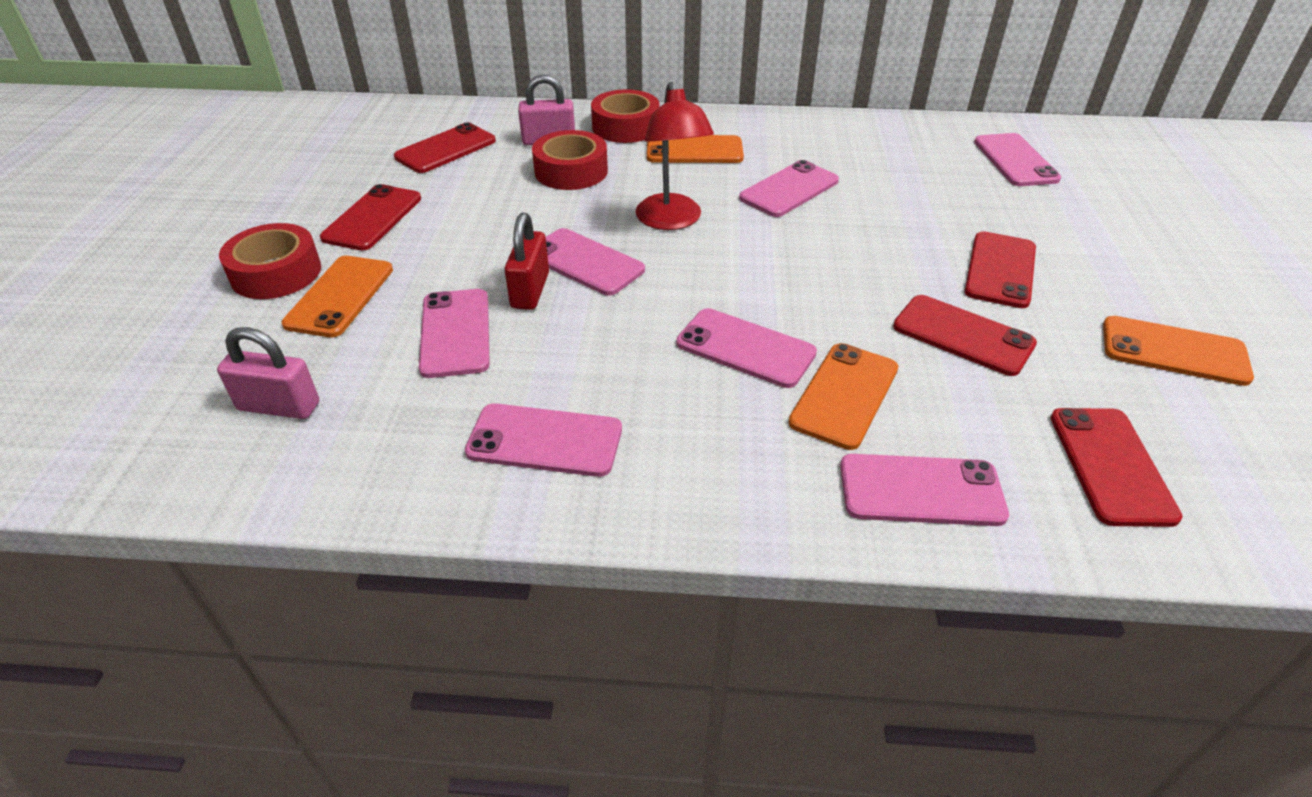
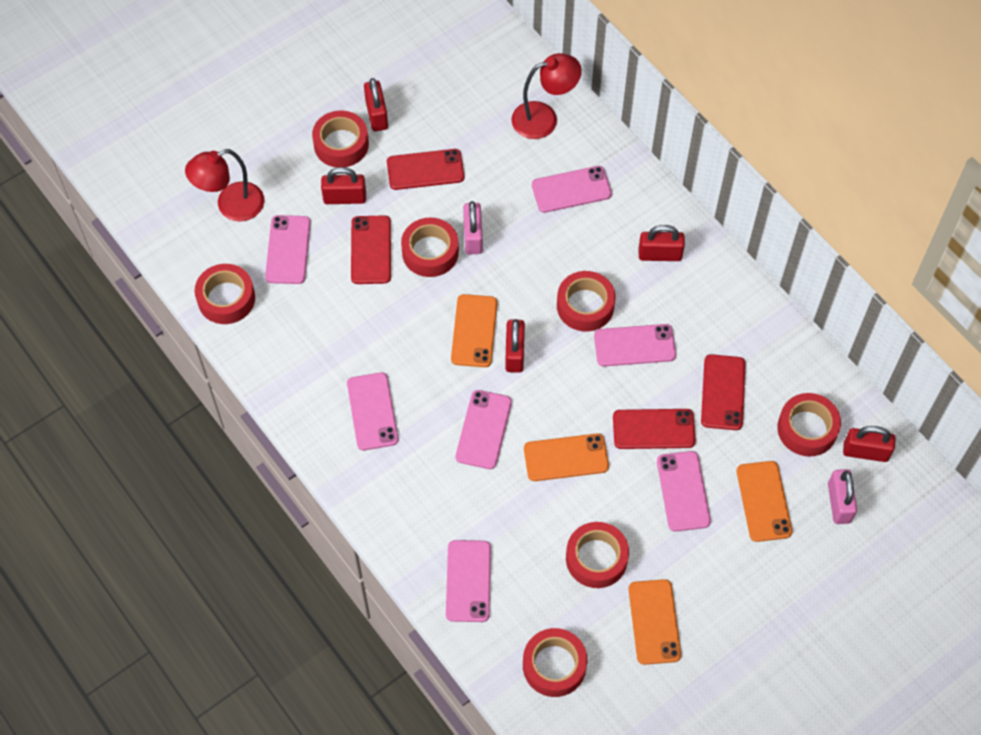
red lamp: [635,82,714,230] = 1 -> [185,149,264,222] [511,53,582,139] = 2
red padlock: [505,213,549,310] = 1 -> [321,167,366,204] [364,78,388,131] [505,319,525,373] [638,225,685,261] [843,426,896,462] = 5
red phone: [320,184,421,251] [394,122,496,173] [893,295,1037,376] [965,231,1036,308] [1051,408,1183,527] = 5 -> [351,215,391,284] [387,149,464,190] [613,409,696,449] [701,354,746,430] = 4
red tape: [219,223,321,299] [532,130,608,190] [591,89,660,143] = 3 -> [195,264,255,324] [312,111,369,168] [401,217,459,277] [523,628,587,697] [557,271,616,332] [566,522,629,588] [777,393,841,457] = 7

